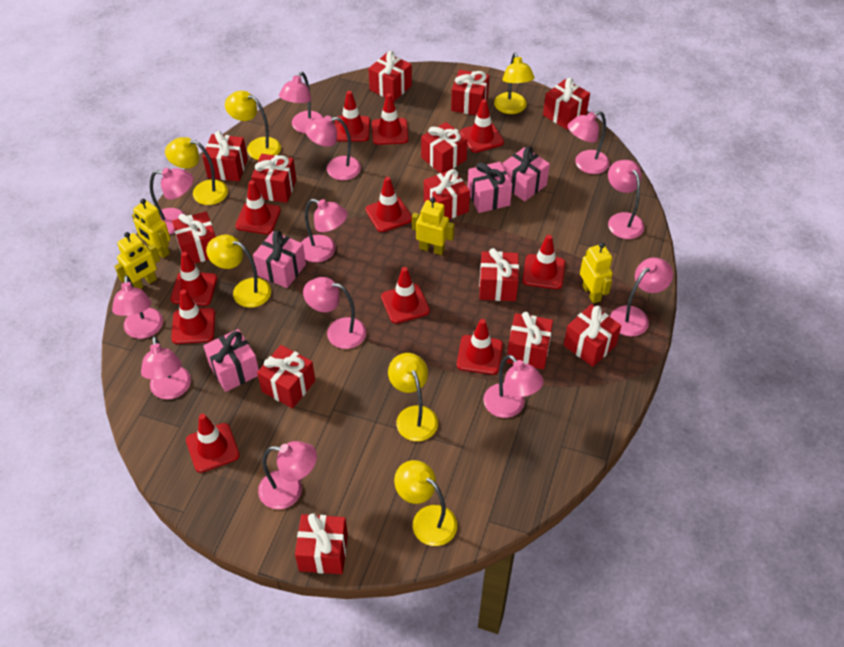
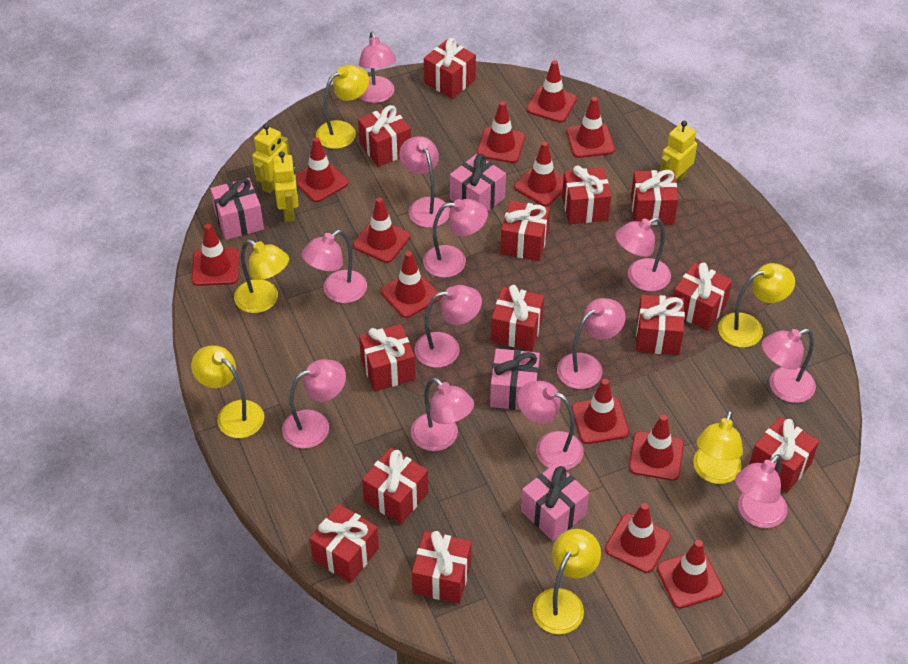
red traffic cone: [171,252,217,306] [171,289,215,344] [186,414,240,473] [235,180,281,234] [335,91,370,142] [366,177,412,232] [372,93,408,145] [381,267,430,324] [457,319,503,375] [460,99,504,153] [522,235,565,289] = 11 -> [192,224,239,286] [295,137,348,202] [353,197,410,263] [381,251,440,318] [477,101,525,163] [514,141,564,206] [526,60,577,123] [566,97,615,158] [572,379,629,444] [605,503,671,573] [629,415,684,481] [657,540,723,609] = 12
yellow robot: [114,232,160,289] [132,199,170,258] [412,198,454,255] [580,243,612,303] = 4 -> [252,124,290,194] [273,151,299,222] [660,121,697,183] = 3

